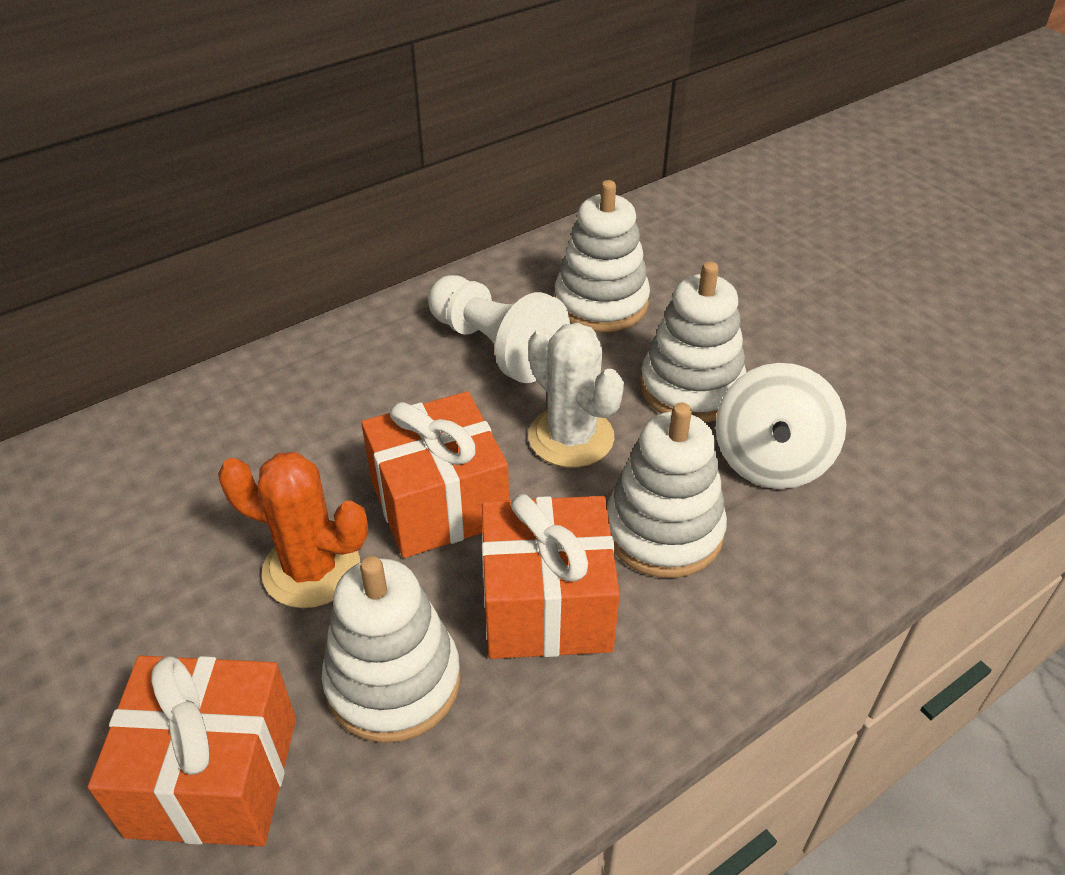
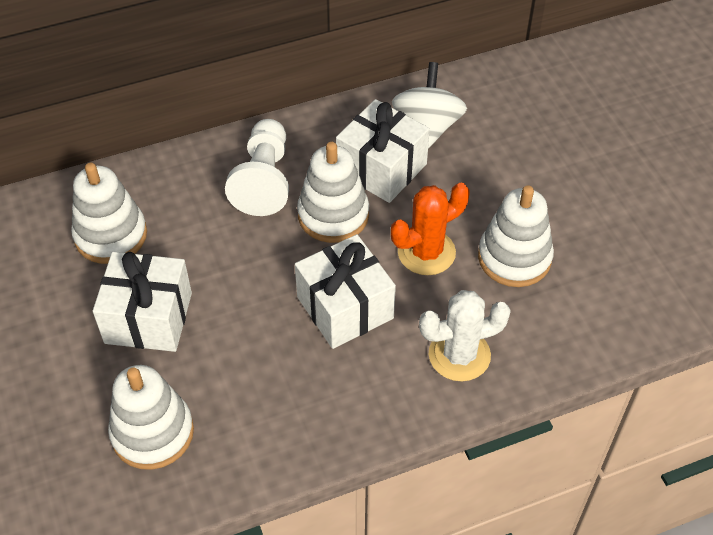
orange gift: [88,656,296,846] [361,391,509,558] [482,494,620,659] = 3 -> none = 0
white gift: none = 0 -> [93,252,192,352] [295,234,396,349] [336,99,430,203] = 3

